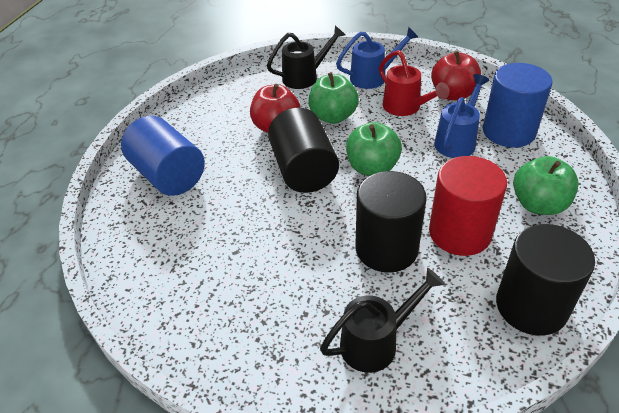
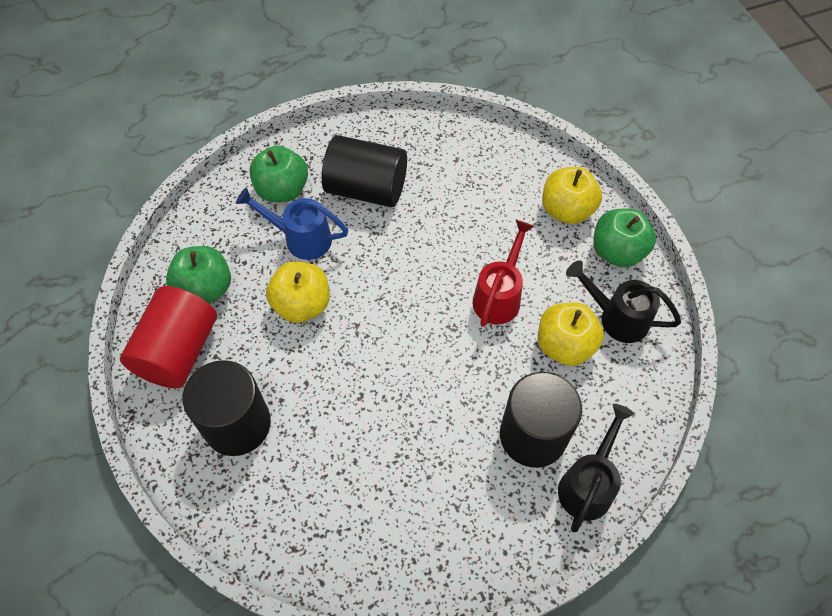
blue cylinder: [121,116,205,196] [483,63,553,148] = 2 -> none = 0
blue watering can: [336,27,418,89] [434,74,489,158] = 2 -> [236,188,348,260] = 1
red apple: [250,84,301,133] [431,50,481,100] = 2 -> none = 0
yellow apple: none = 0 -> [266,262,330,323] [538,302,604,366] [542,167,602,224] = 3

